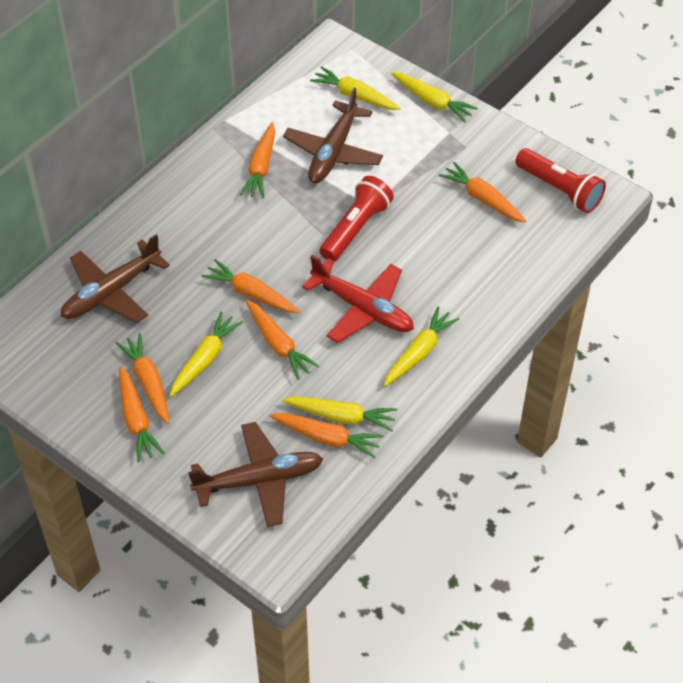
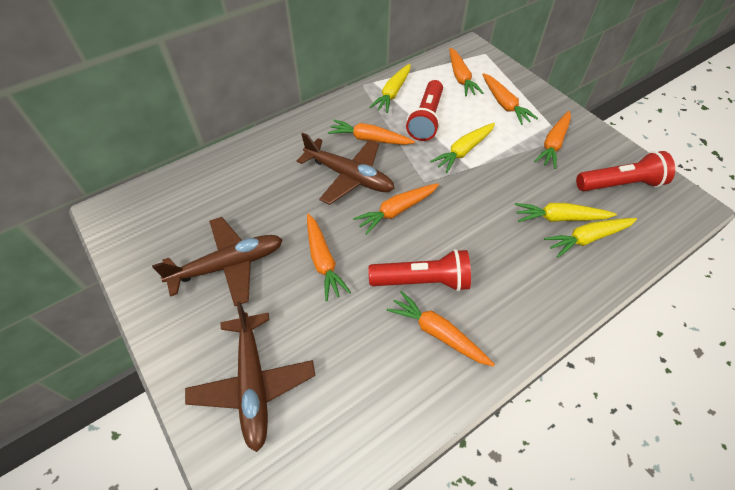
red flashlight: [320,176,394,261] [515,148,606,213] = 2 -> [368,249,471,292] [406,80,443,141] [576,151,675,191] = 3
red plane: [302,255,414,343] = 1 -> none = 0
yellow carrot: [170,312,243,397] [282,396,397,432] [310,66,401,110] [384,306,460,386] [391,72,478,122] = 5 -> [370,64,411,113] [430,123,495,173] [515,203,617,222] [544,218,637,258] = 4

